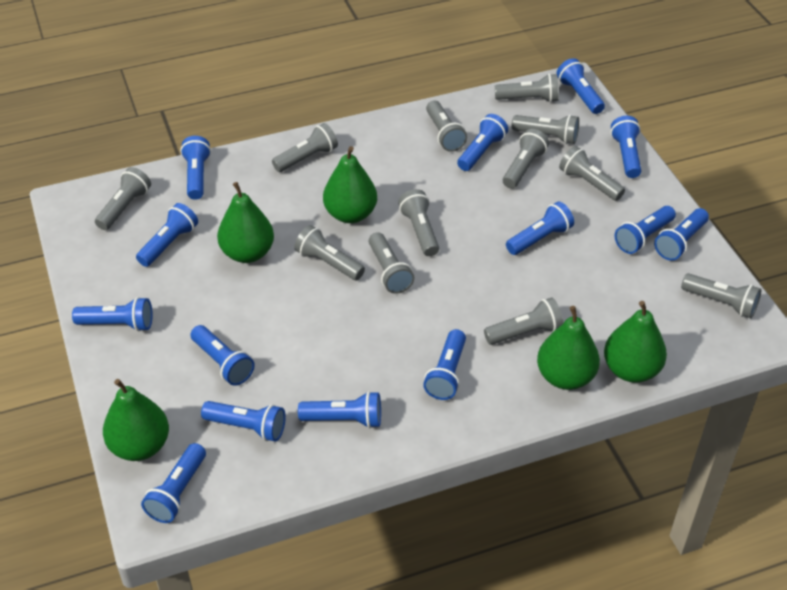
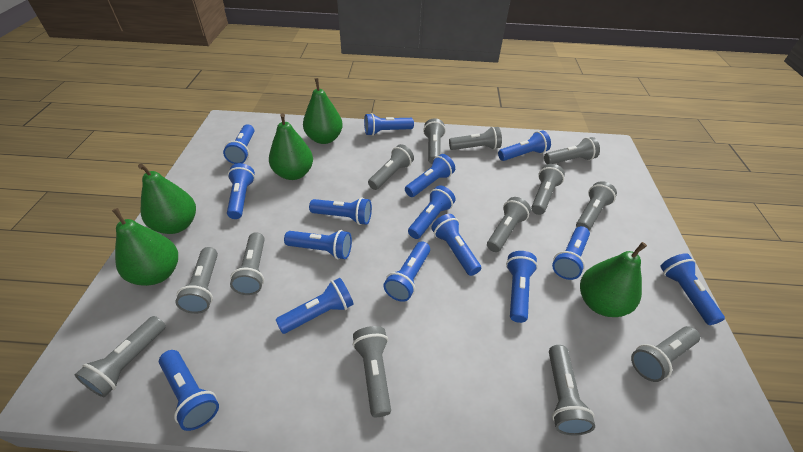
blue flashlight: [72,297,153,332] [136,203,198,267] [141,443,206,523] [180,136,211,200] [190,325,255,386] [201,401,286,442] [298,391,381,428] [423,329,466,400] [457,114,508,171] [506,201,574,255] [556,58,605,114] [610,116,641,178] [615,206,676,254] [654,208,709,261] = 14 -> [159,350,219,431] [223,124,254,164] [227,163,255,219] [276,278,354,334] [284,230,352,260] [309,197,372,225] [364,113,414,136] [383,242,430,302] [405,154,455,197] [408,185,455,239] [431,214,481,276] [498,130,551,161] [506,251,538,323] [552,226,590,280] [660,253,725,325] = 15
grey flashlight: [95,167,151,230] [272,123,338,172] [294,225,365,280] [368,232,414,294] [398,189,439,256] [426,101,467,152] [484,297,563,345] [495,74,559,103] [503,129,549,189] [511,114,579,144] [559,146,625,201] [681,273,761,318] = 12 -> [75,316,166,397] [176,247,218,314] [230,232,265,295] [353,326,391,417] [368,144,414,190] [423,118,446,164] [449,127,502,150] [487,197,531,252] [531,164,565,215] [544,137,600,164] [549,345,595,435] [576,181,617,231] [631,326,700,382] = 13

